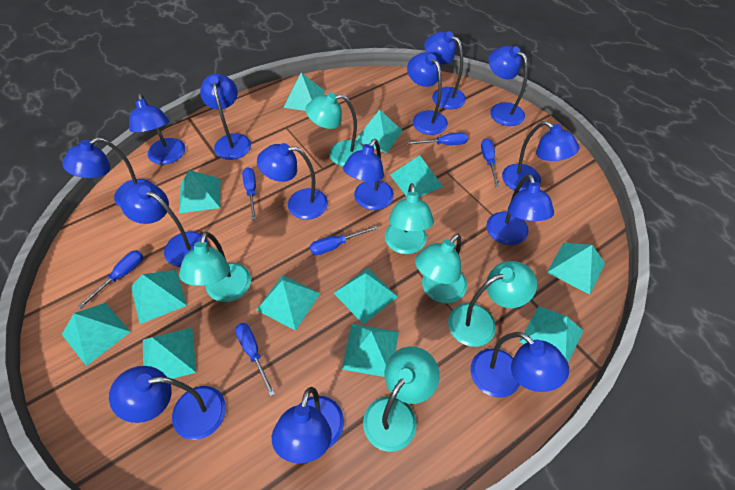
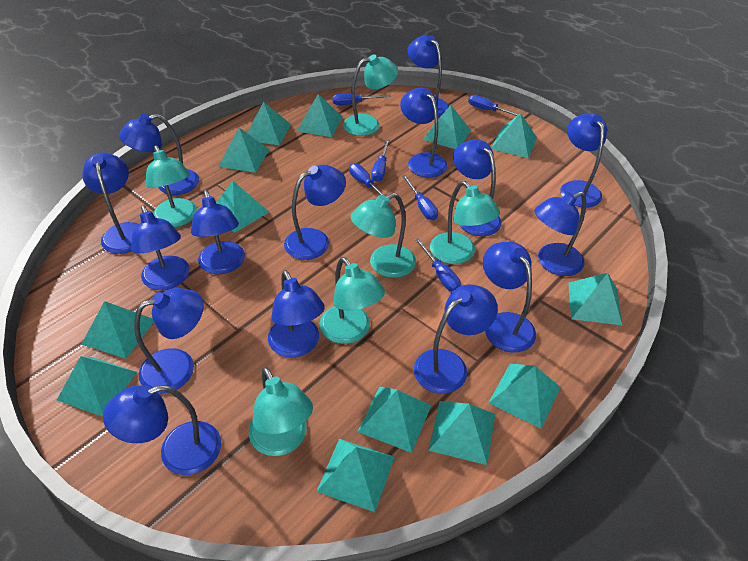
blue lamp: [62,137,152,207] [109,366,226,440] [120,182,208,267] [129,94,185,165] [200,74,251,160] [257,143,328,220] [272,387,344,463] [343,139,394,210] [407,52,448,135] [424,31,466,109] [471,332,569,398] [486,174,554,245] [489,46,528,126] [502,121,579,191] = 14 -> [82,152,138,254] [103,385,221,475] [119,114,199,195] [131,205,190,290] [134,288,204,393] [191,190,245,274] [268,270,325,358] [284,165,346,260] [400,88,447,178] [407,35,449,118] [414,284,498,394] [453,139,501,236] [483,242,536,353] [534,191,586,276] [561,113,607,208] = 15
turquoise pyramid: [62,303,131,366] [131,270,187,324] [143,328,196,379] [179,170,220,213] [257,275,320,331] [283,73,325,111] [334,268,398,325] [342,324,399,377] [355,109,402,153] [390,155,443,197] [519,306,583,362] [547,243,605,295] = 12 -> [57,356,137,417] [81,301,154,359] [216,181,269,233] [218,127,270,173] [247,102,291,146] [297,94,343,137] [316,439,395,512] [358,387,431,453] [423,105,471,149] [428,401,495,465] [488,363,561,429] [491,113,537,158] [568,273,622,325] = 13

